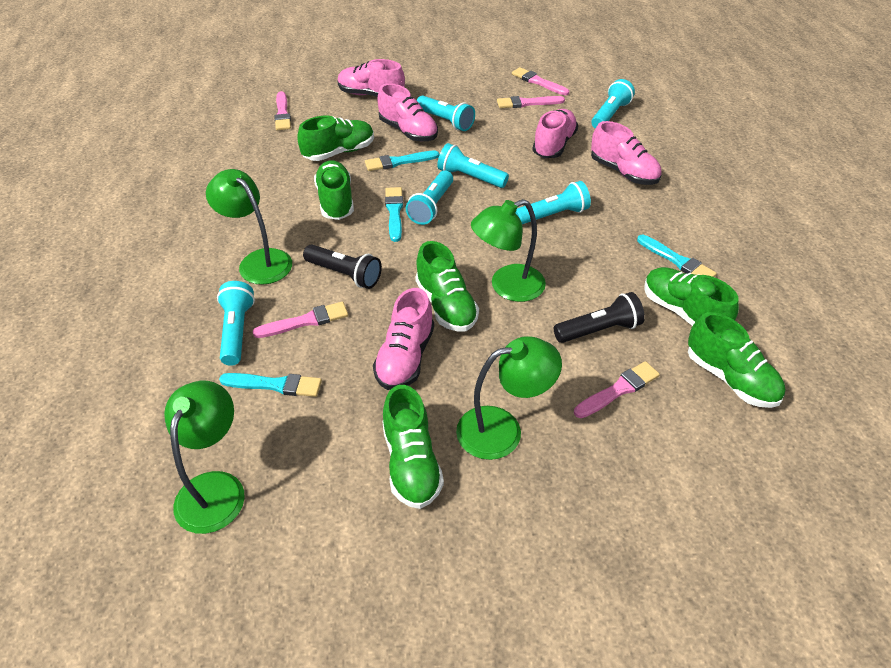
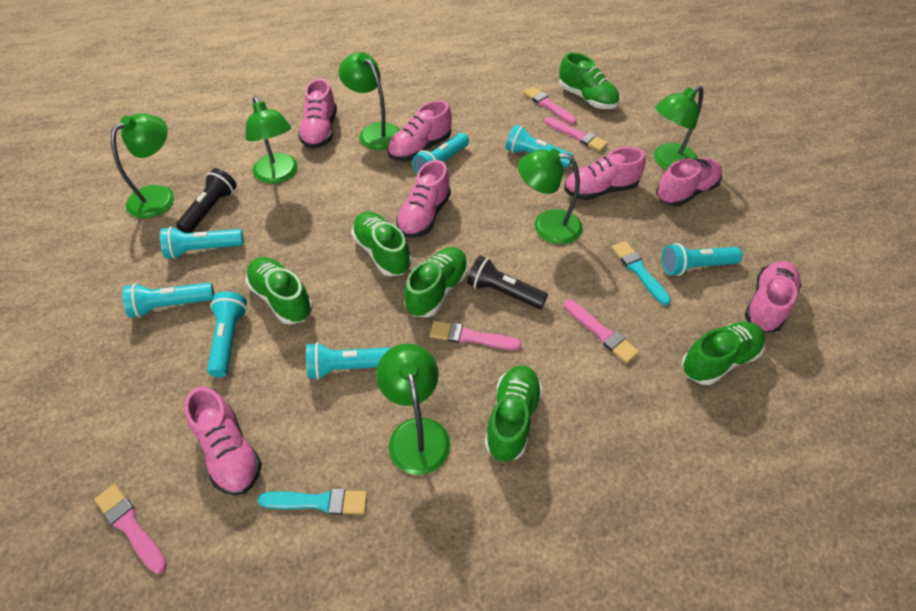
green lamp: [164,381,245,534] [206,169,292,285] [456,336,562,460] [471,199,546,302] = 4 -> [111,113,174,218] [246,96,298,184] [339,52,400,150] [376,344,450,475] [518,148,583,244] [654,86,703,170] = 6
pink shoe: [338,59,405,97] [373,288,434,390] [377,83,438,141] [532,109,578,158] [591,121,661,185] = 5 -> [184,387,262,495] [298,79,337,149] [387,100,452,161] [396,160,451,238] [564,147,646,200] [656,158,722,206] [744,261,801,332] = 7
turquoise brush: [219,373,322,397] [365,150,439,171] [385,187,403,242] [637,235,717,277] = 4 -> [258,489,368,515] [612,241,671,306] = 2
turquoise flashlight: [217,281,255,366] [405,171,453,225] [416,96,475,131] [437,143,509,188] [516,181,591,224] [592,79,635,129] = 6 -> [123,283,214,318] [160,227,244,259] [207,291,247,377] [306,342,392,380] [412,133,469,173] [506,125,574,168] [662,243,742,276] = 7

